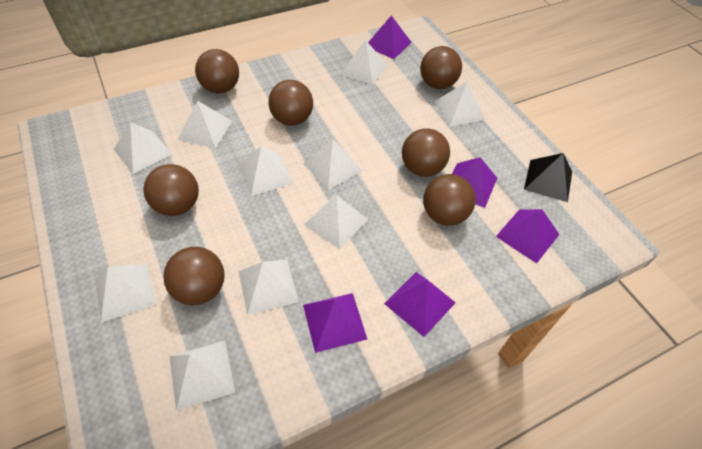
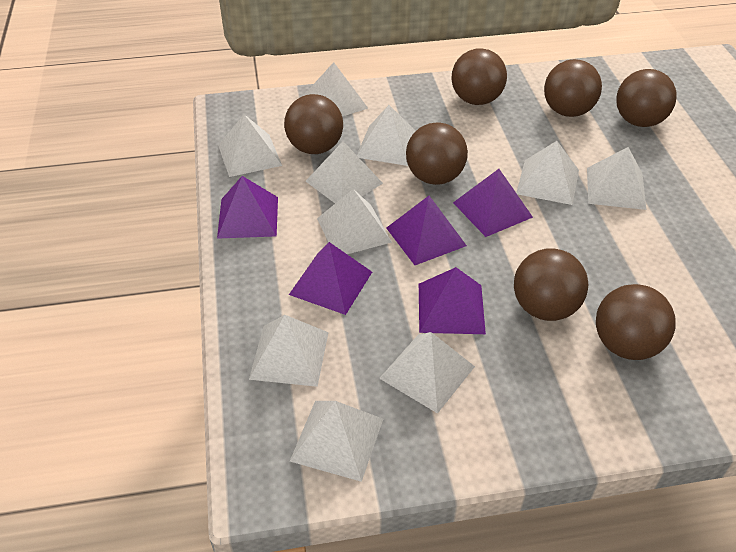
black pyramid: [524,153,572,202] = 1 -> none = 0

